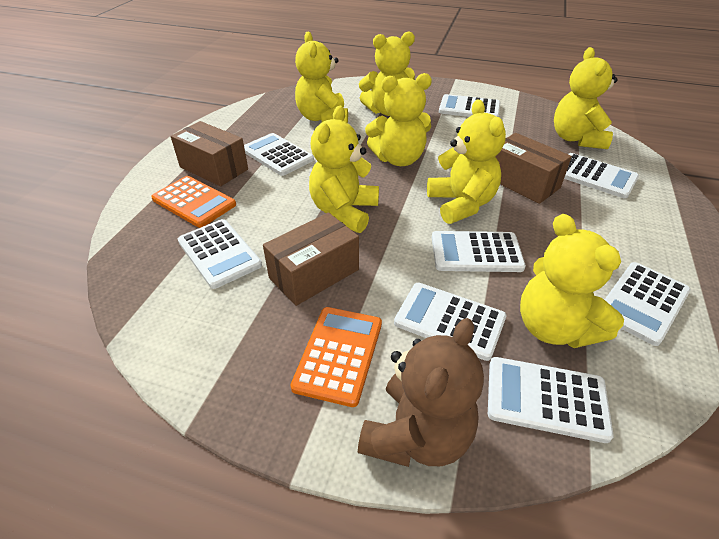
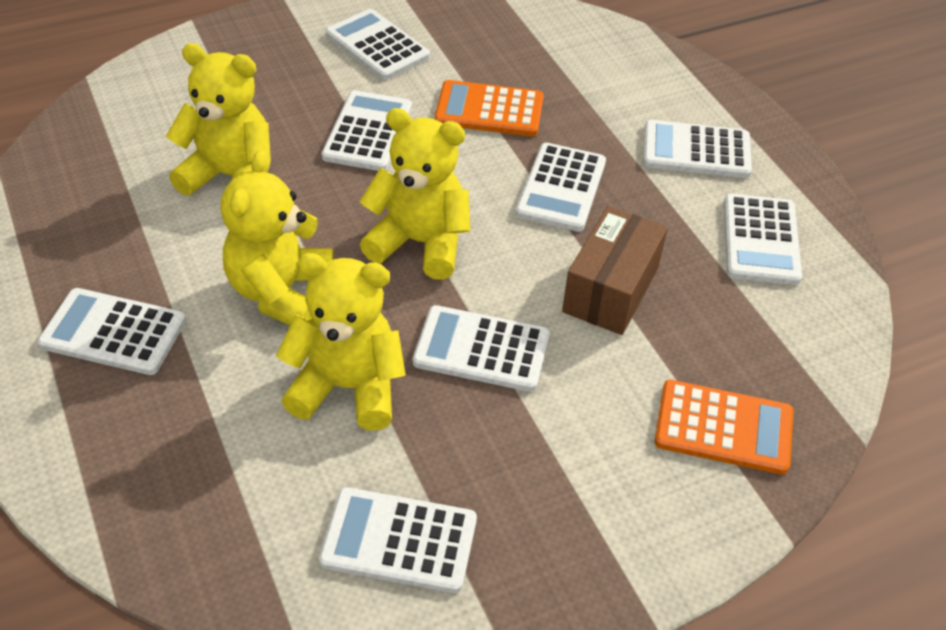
brown box: [171,121,248,186] [263,212,359,306] [495,133,572,204] = 3 -> [562,206,668,335] = 1
brown teddy bear: [358,318,484,467] = 1 -> none = 0
yellow teddy bear: [295,32,348,123] [309,106,379,233] [359,31,415,116] [365,73,432,166] [427,100,506,224] [520,214,624,348] [554,47,618,149] = 7 -> [166,43,271,196] [221,149,334,325] [276,253,406,431] [359,108,470,280] = 4

